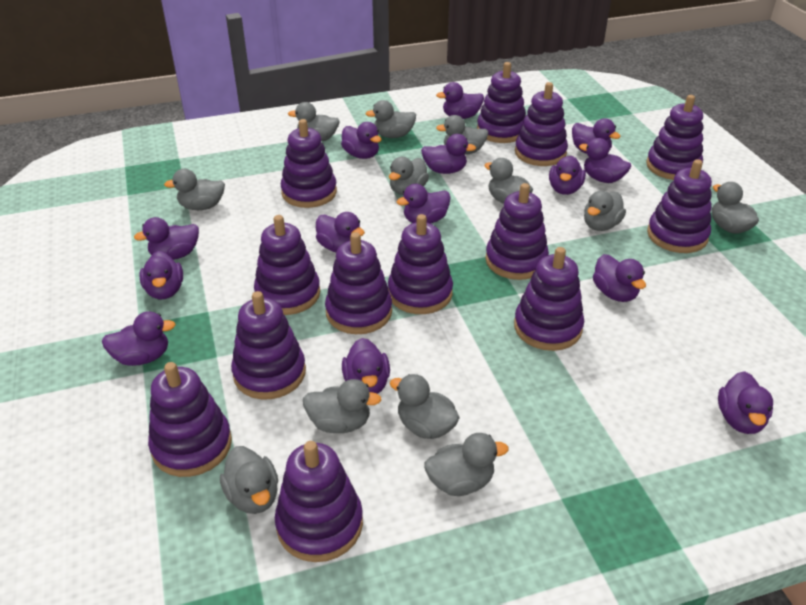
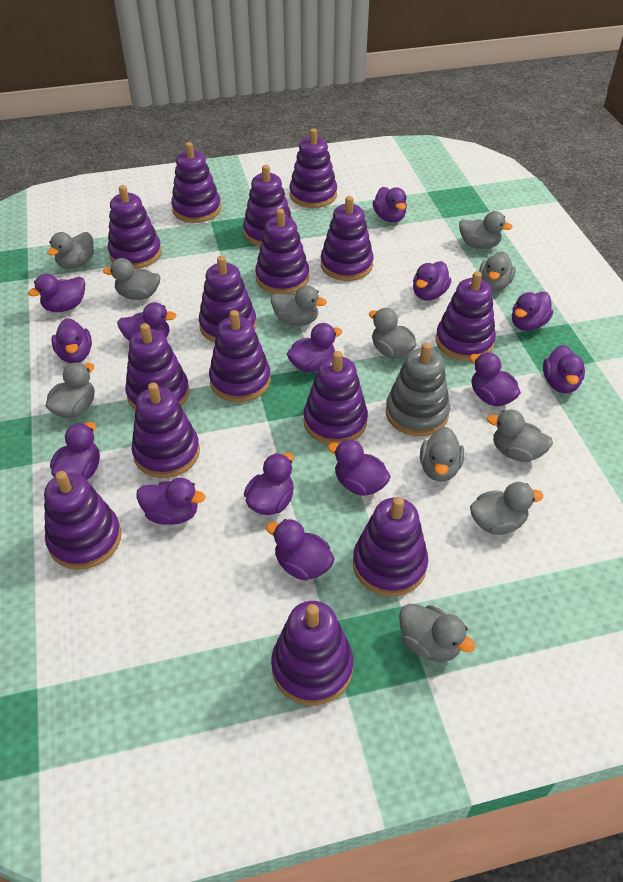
grey duck: [164,169,225,210] [220,446,278,514] [288,102,340,141] [303,379,382,433] [366,100,416,138] [389,157,429,195] [390,374,460,439] [424,433,509,496] [436,115,488,155] [484,158,533,204] [584,191,626,231] [712,182,759,234] = 12 -> [46,363,95,418] [47,232,94,269] [103,258,160,300] [271,285,327,326] [369,308,417,359] [399,604,475,662] [420,427,464,481] [459,211,513,249] [470,482,543,535] [479,251,516,291] [487,410,553,462] = 11
grey stacking toy: none = 0 -> [386,343,450,436] = 1
purple stacking toy: [148,362,232,477] [231,291,306,399] [254,215,320,315] [275,441,363,562] [281,119,337,208] [325,232,392,334] [388,214,453,314] [477,62,526,143] [485,183,549,280] [514,247,584,351] [515,82,568,166] [646,95,703,180] [647,159,712,253] = 13 -> [44,471,121,570] [108,185,162,269] [125,323,189,411] [131,383,200,478] [171,142,221,223] [199,256,257,343] [209,310,271,402] [243,165,293,246] [255,209,309,294] [271,601,354,706] [289,128,337,208] [303,351,368,445] [321,196,374,281] [353,497,428,596] [436,271,496,361] = 15

